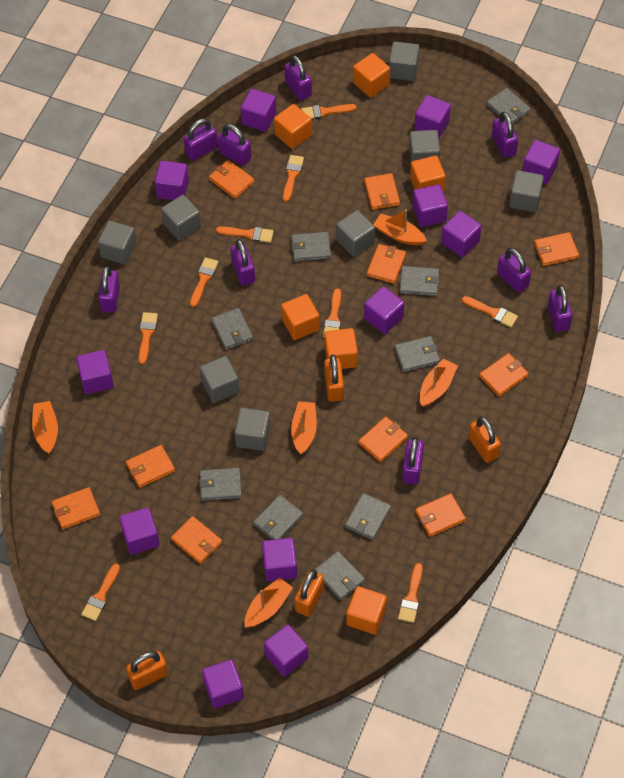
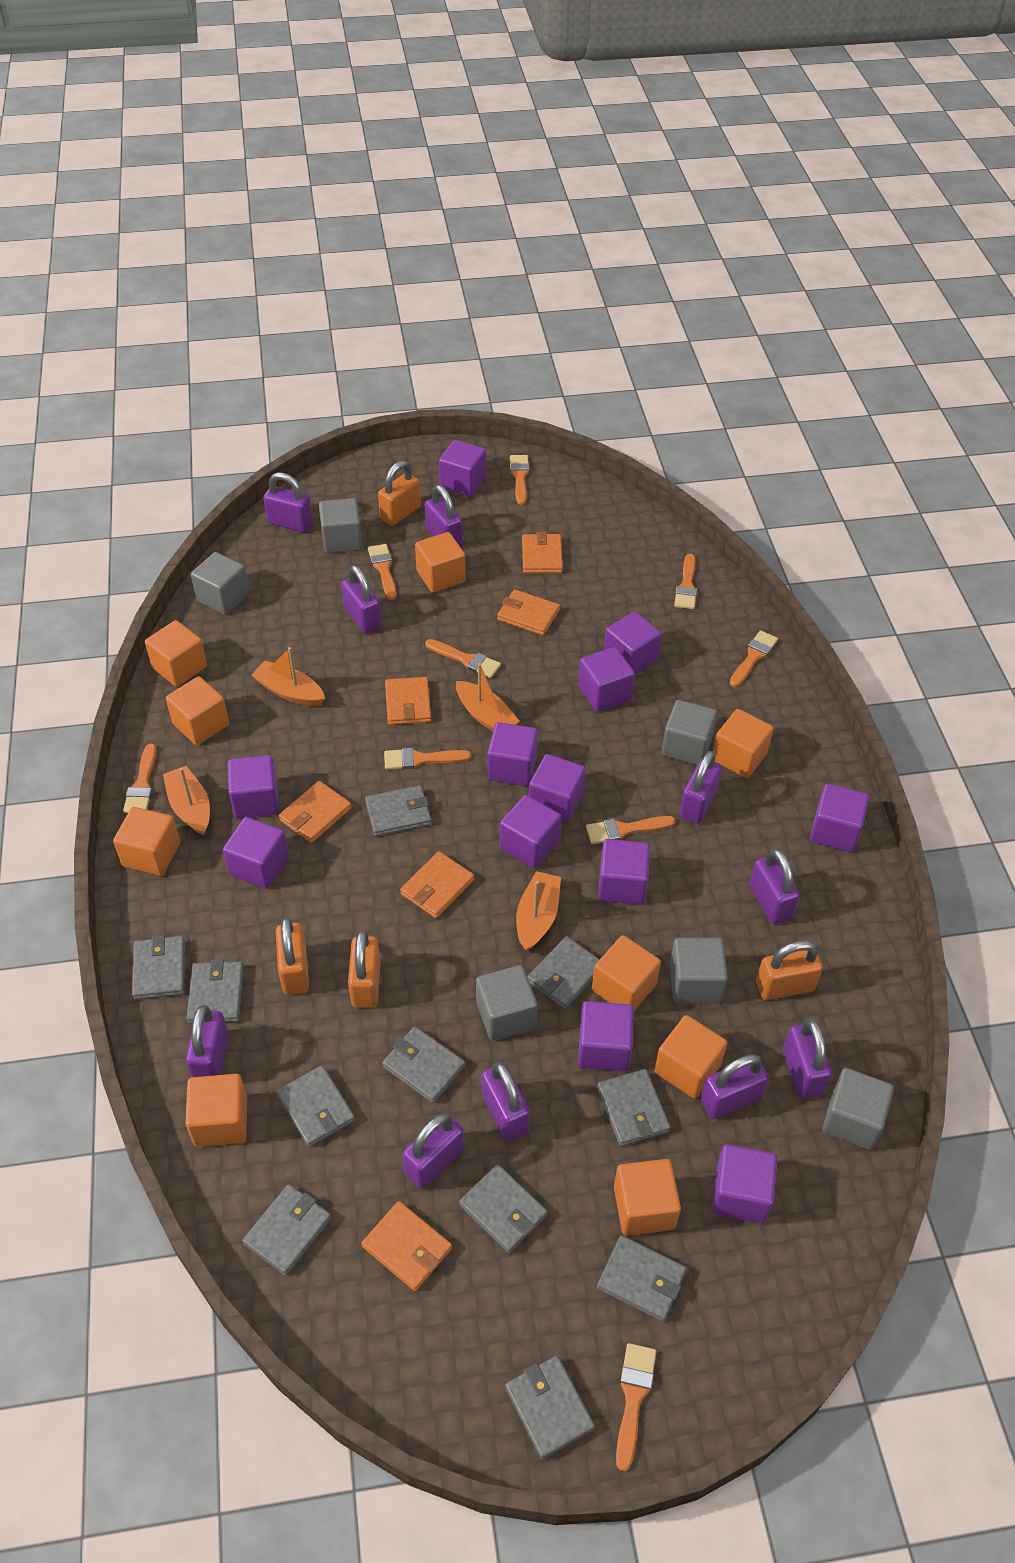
grey cube: [98,221,137,265] [161,195,201,241] [200,356,239,403] [235,408,271,451] [336,210,375,257] [389,42,419,81] [409,130,440,162] [509,170,544,212] = 8 -> [191,552,249,615] [319,498,362,553] [476,965,538,1041] [662,700,717,765] [670,938,728,1003] [822,1068,894,1150] = 6
grey wallet: [199,468,242,501] [211,308,253,350] [253,495,303,540] [291,232,331,262] [315,551,365,600] [345,493,391,540] [394,336,440,372] [399,266,440,296] [486,88,531,124] = 9 -> [132,935,185,1000] [187,959,244,1024] [242,1184,332,1276] [276,1065,355,1147] [365,785,431,836] [382,1026,465,1103] [459,1164,548,1253] [505,1356,595,1459] [527,936,600,1009] [597,1069,670,1146] [597,1235,687,1322] = 11
orange boat: [32,401,58,454] [245,577,293,628] [291,401,317,455] [373,209,427,245] [420,358,458,407] = 5 -> [163,766,210,835] [251,647,325,706] [456,663,520,732] [516,871,561,951] = 4
orange cube: [274,104,312,149] [281,294,320,340] [324,328,358,369] [346,586,387,635] [353,53,390,98] [410,155,446,192] = 6 -> [113,807,180,876] [145,620,207,687] [166,676,229,745] [185,1074,247,1147] [415,532,466,593] [592,935,661,1011] [614,1159,681,1236] [654,1015,727,1099] [713,709,774,778] = 9
orange wallet: [52,487,100,529] [126,445,175,488] [171,516,222,564] [209,160,254,199] [358,416,408,462] [364,173,400,210] [367,244,406,284] [415,493,466,537] [479,353,529,396] [534,232,579,266] = 10 -> [279,781,352,843] [362,1201,452,1291] [385,677,431,725] [400,851,474,918] [497,589,560,635] [522,532,563,573] = 6
purple padlock: [98,266,120,313] [184,119,218,161] [218,124,252,166] [230,239,255,286] [284,55,312,100] [402,437,424,484] [492,111,518,158] [497,248,531,293] [548,285,572,332] = 9 -> [186,1005,229,1077] [264,472,312,532] [341,565,382,634] [402,1113,464,1189] [425,485,463,546] [481,1061,530,1141] [680,750,722,824] [700,1054,769,1119] [749,849,800,924] [783,1019,832,1099] = 10

